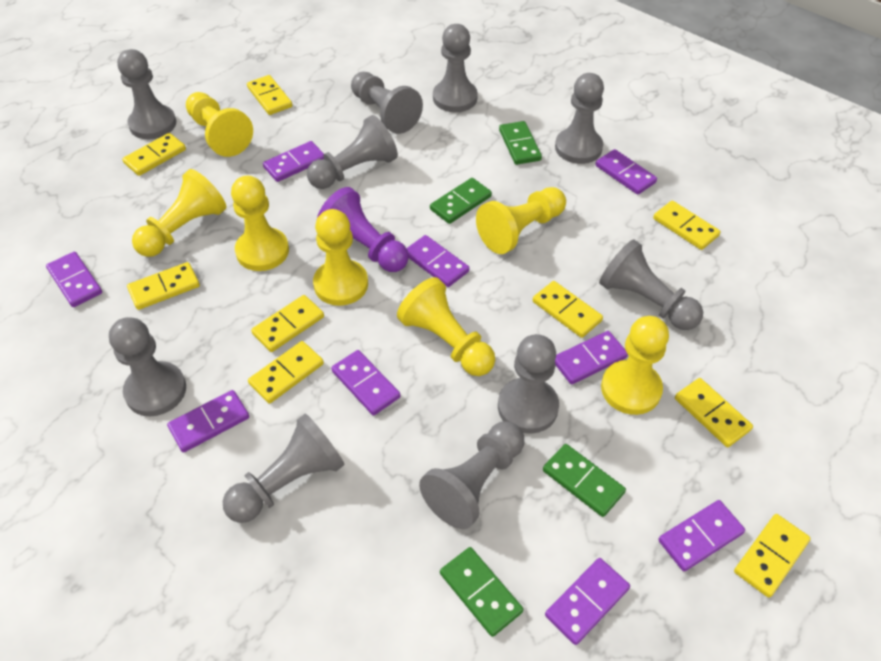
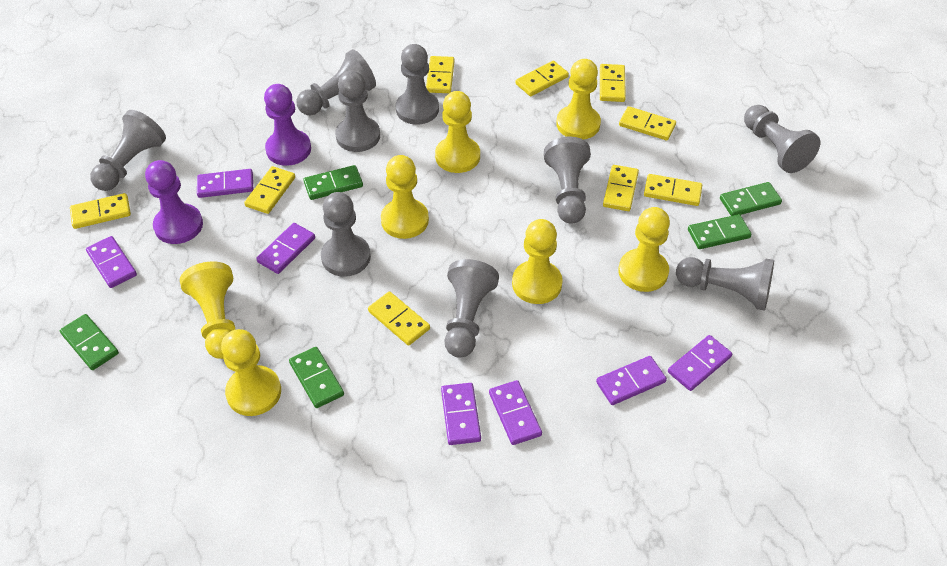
green domino: [430,178,492,224] [440,547,523,637] [499,121,542,165] [543,444,626,517] = 4 -> [60,314,119,370] [289,347,344,408] [303,165,363,200] [688,214,752,249] [720,182,782,216] = 5
grey pawn: [109,317,186,416] [117,49,176,139] [223,414,345,523] [307,115,398,189] [351,72,423,134] [419,421,524,529] [433,24,478,112] [498,334,559,434] [555,73,604,164] [599,239,703,330] = 10 -> [90,110,166,191] [296,49,376,115] [321,192,371,277] [335,71,380,152] [396,44,439,125] [444,259,499,358] [544,137,591,224] [676,257,774,311] [744,105,820,173] = 9
purple domino: [46,252,102,307] [167,390,249,453] [263,141,324,182] [331,350,400,415] [407,235,469,287] [545,558,630,645] [555,331,628,384] [596,149,657,195] [658,500,745,571] = 9 -> [86,236,137,288] [197,169,253,198] [256,223,315,274] [441,383,481,445] [489,380,542,445] [596,356,667,405] [668,335,732,391] = 7
purple pawn: [317,187,409,272] = 1 -> [145,160,203,244] [264,84,311,166] = 2

